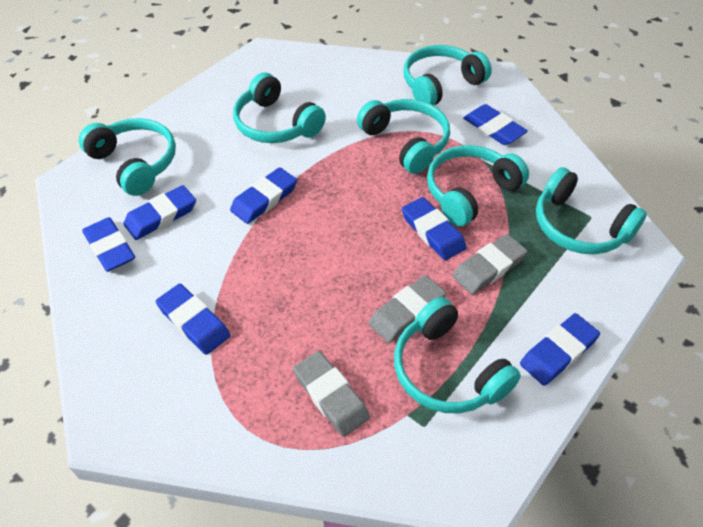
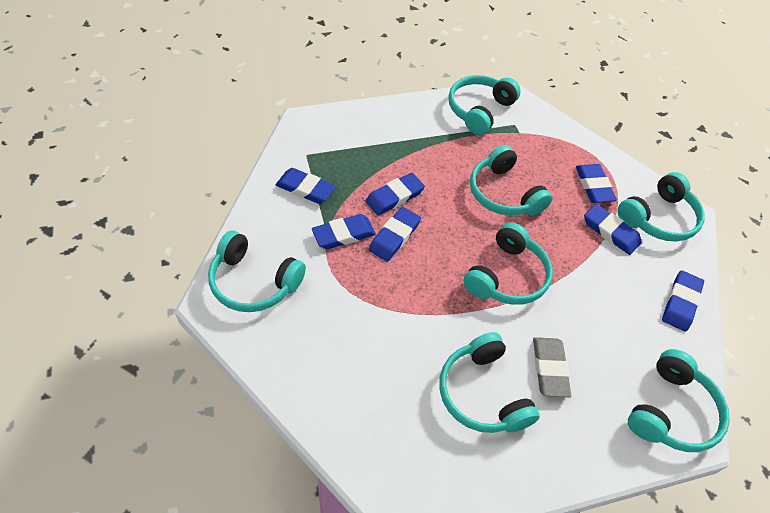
grey eraser: [293,351,370,437] [369,275,446,343] [452,234,528,294] = 3 -> [533,337,571,397] = 1

